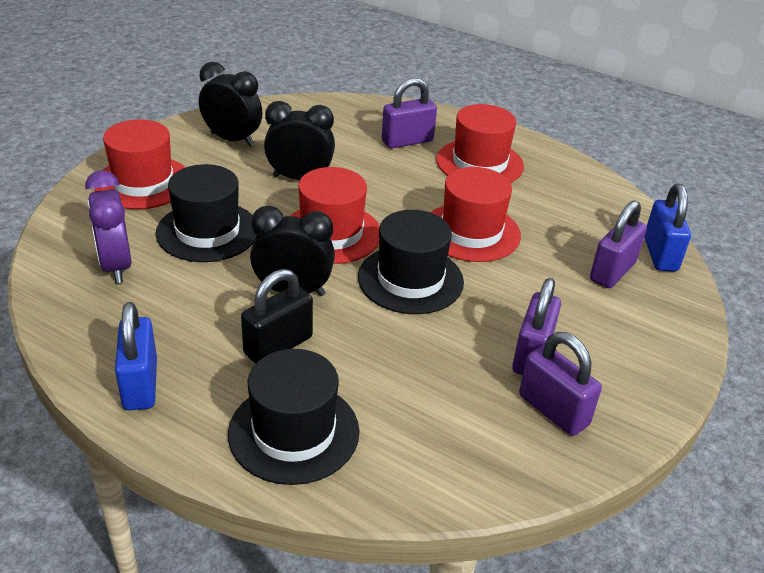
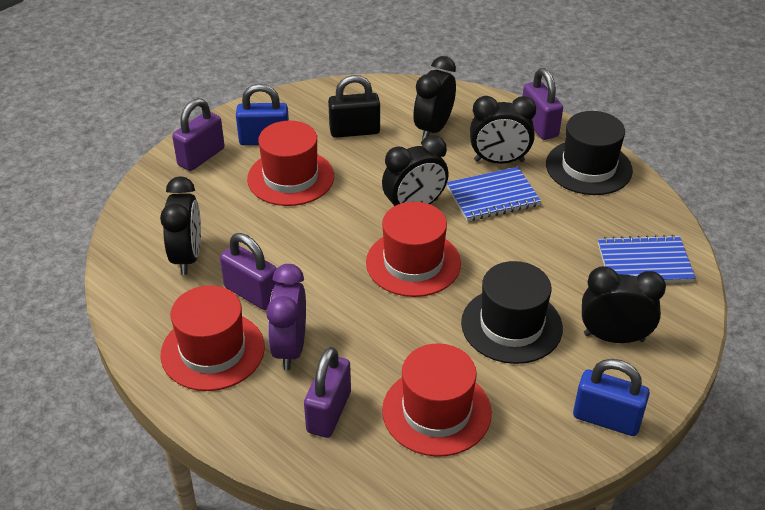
black clock: [199,62,262,147] [250,206,335,296] [264,101,335,180] = 3 -> [160,176,201,275] [382,135,449,206] [413,56,456,140] [470,96,536,164] [582,266,666,343] = 5
black hat: [156,164,257,262] [228,349,360,485] [358,210,464,314] = 3 -> [461,261,563,364] [546,111,633,195] = 2
blue notebook: none = 0 -> [447,167,541,221] [598,235,695,283] = 2

